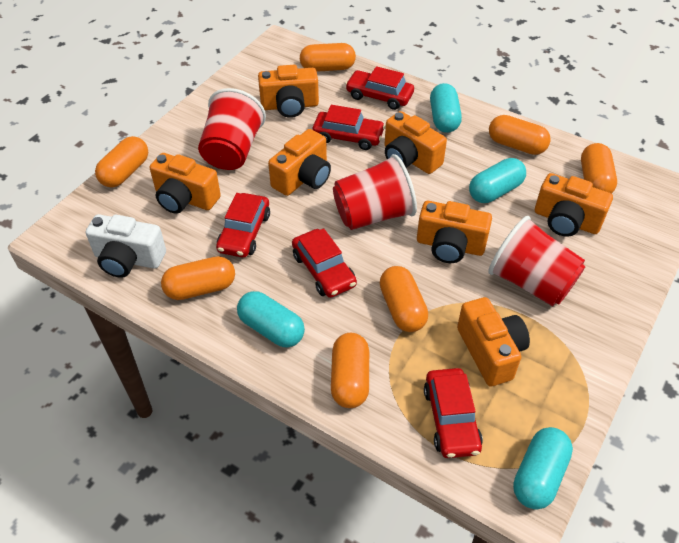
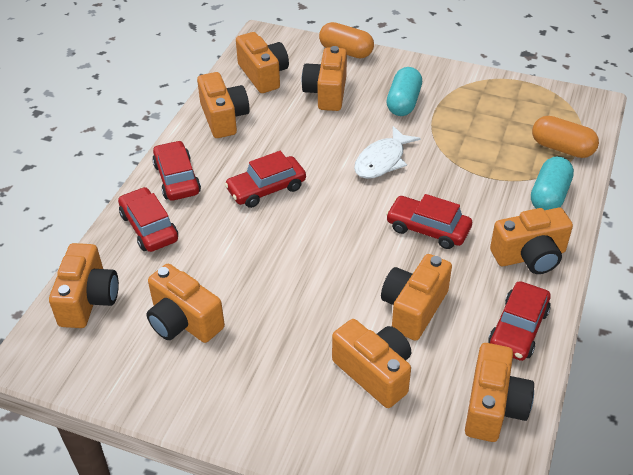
orange camera: [150,153,221,214] [258,65,319,118] [268,129,331,196] [385,111,447,174] [417,201,492,263] [457,297,530,386] [535,173,613,237] = 7 -> [49,243,119,328] [146,264,225,343] [197,72,250,138] [236,32,289,93] [302,46,347,111] [332,319,411,408] [381,254,452,341] [465,343,534,442] [490,208,573,274] = 9
orange capsule: [95,136,148,187] [161,256,235,300] [300,43,356,72] [331,333,369,408] [380,266,428,332] [489,115,551,155] [581,143,617,194] = 7 -> [319,22,374,59] [532,116,599,158] = 2
red cup: [198,88,266,170] [333,154,417,230] [488,216,586,306] = 3 -> none = 0
turquoise capsule: [237,291,305,348] [430,83,462,133] [469,158,526,203] [513,427,573,510] = 4 -> [387,67,422,116] [531,156,574,210] = 2
white camera: [86,214,166,278] = 1 -> none = 0
white fish: none = 0 -> [354,126,420,179] = 1

